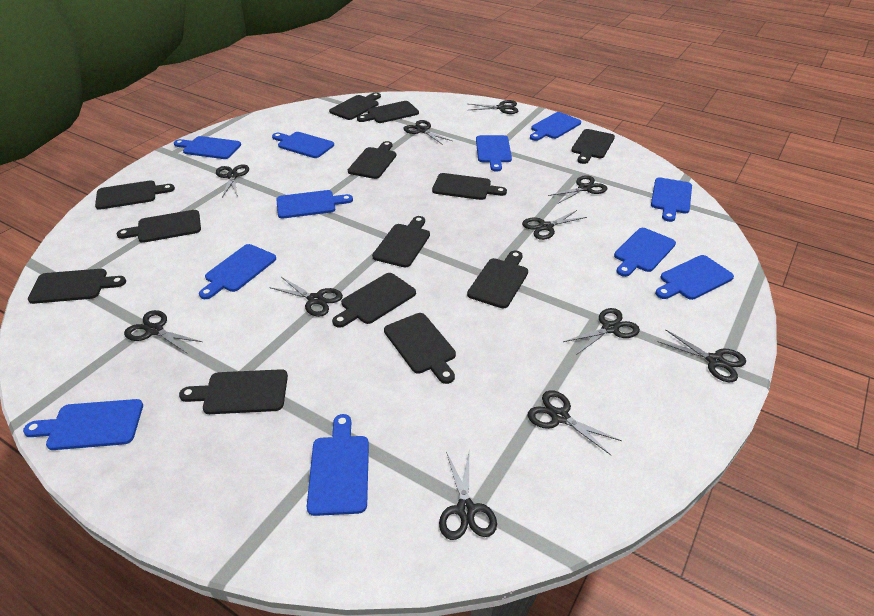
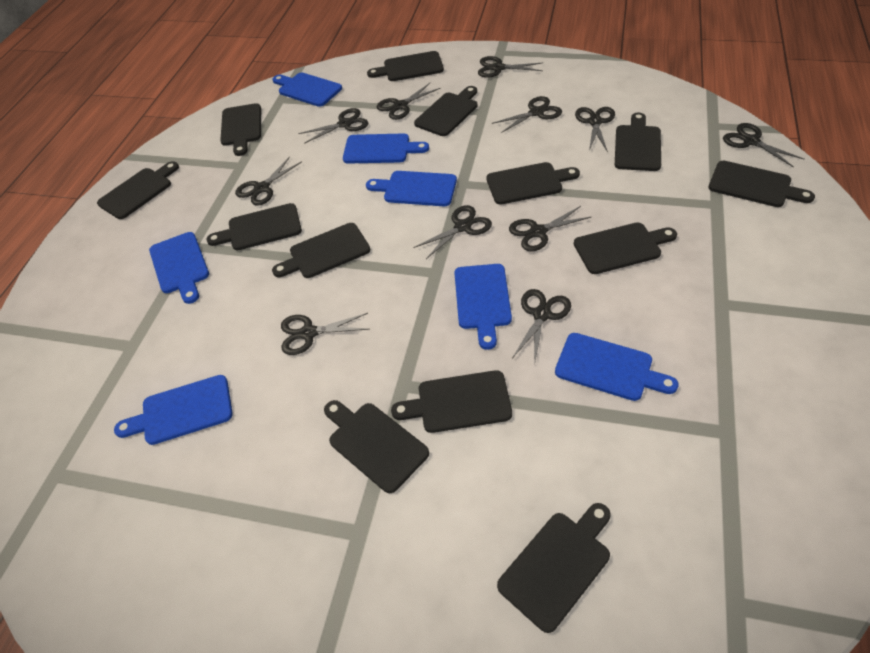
blue cutting board: [23,399,143,450] [174,136,241,159] [199,244,276,299] [272,132,334,158] [276,190,353,219] [307,414,369,516] [476,135,512,172] [530,112,581,141] [614,228,676,277] [651,177,692,222] [655,255,734,300] = 11 -> [114,375,233,445] [149,232,209,304] [272,73,342,107] [343,133,429,164] [366,171,457,206] [454,264,512,350] [555,333,678,401] = 7

